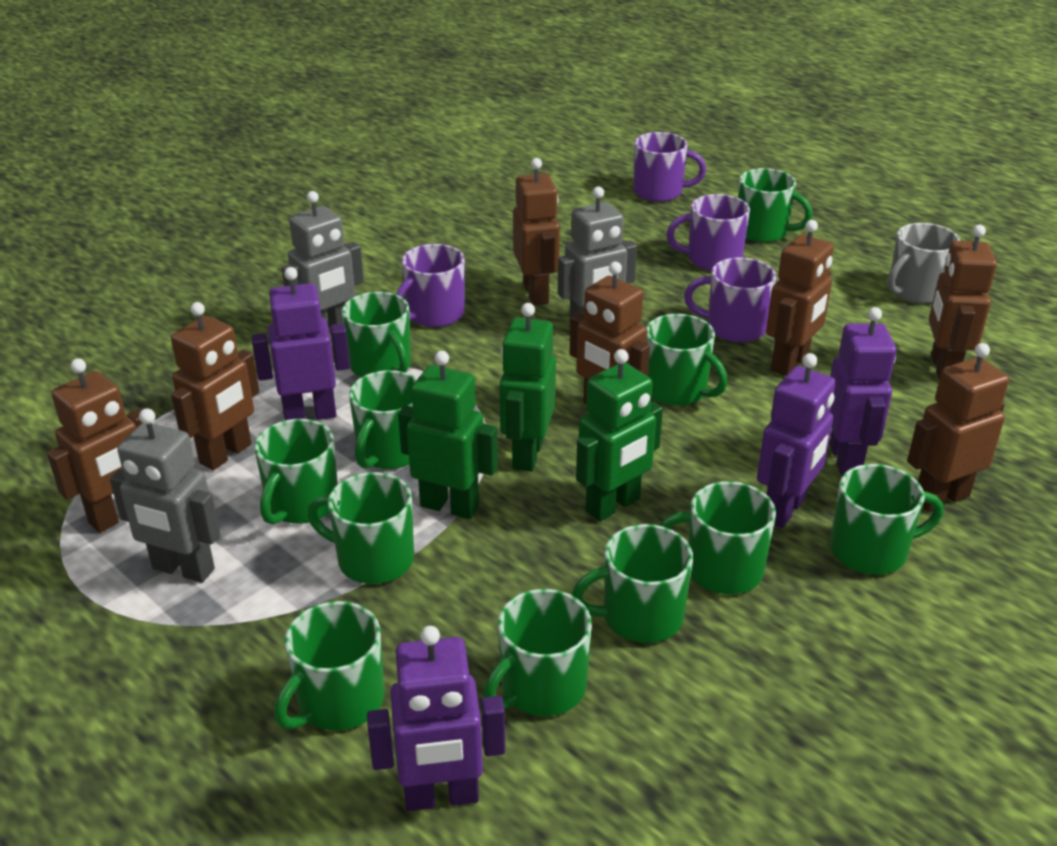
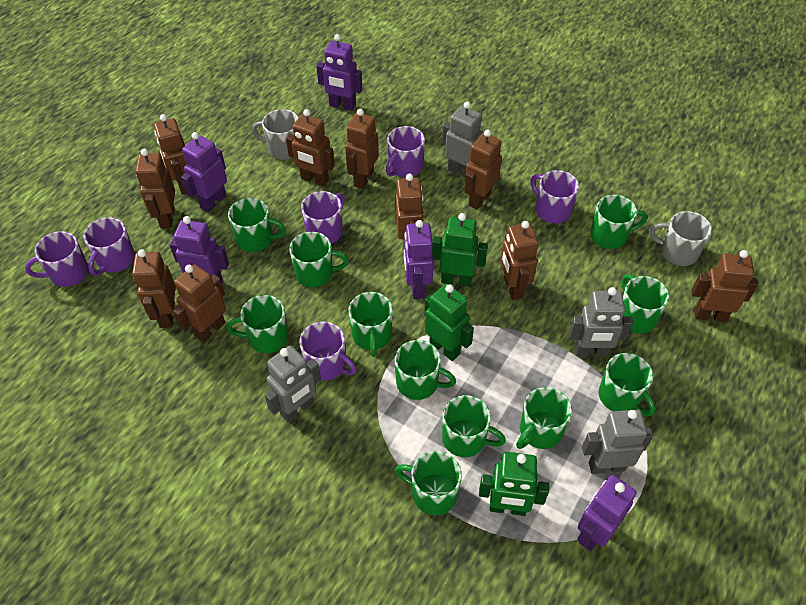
brown robot: [47,358,143,533] [171,302,259,470] [513,158,560,305] [569,262,650,405] [766,220,834,376] [907,343,1009,512] [929,225,997,380] = 7 -> [132,249,176,328] [135,149,175,229] [154,114,187,195] [173,264,226,343] [286,109,335,187] [345,109,379,189] [395,174,424,240] [464,129,502,210] [500,221,539,300] [691,250,758,322] = 10
grey mug: [887,223,960,304] = 1 -> [252,109,298,160] [649,211,712,266] = 2
grey robot: [110,408,220,583] [282,191,364,327] [558,186,637,326] = 3 -> [264,345,321,422] [442,102,483,178] [569,287,633,357] [582,409,653,474] = 4
purple mug: [396,244,465,327] [633,132,706,202] [666,194,750,271] [684,257,776,343] = 4 -> [25,231,89,287] [84,217,135,276] [299,322,357,381] [301,191,345,244] [386,126,425,177] [530,170,579,223] = 6
purple robot: [252,267,350,420] [367,626,505,811] [757,353,836,528] [829,307,896,476] = 4 -> [170,216,229,284] [181,132,227,212] [316,34,362,111] [404,220,433,299] [577,475,636,551] = 5

